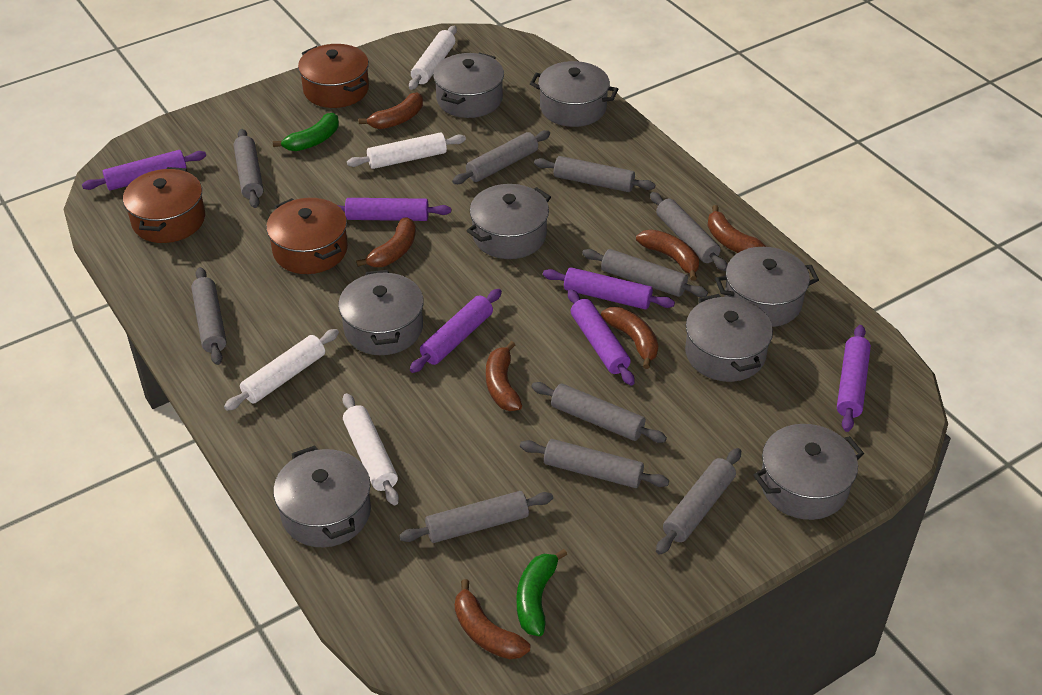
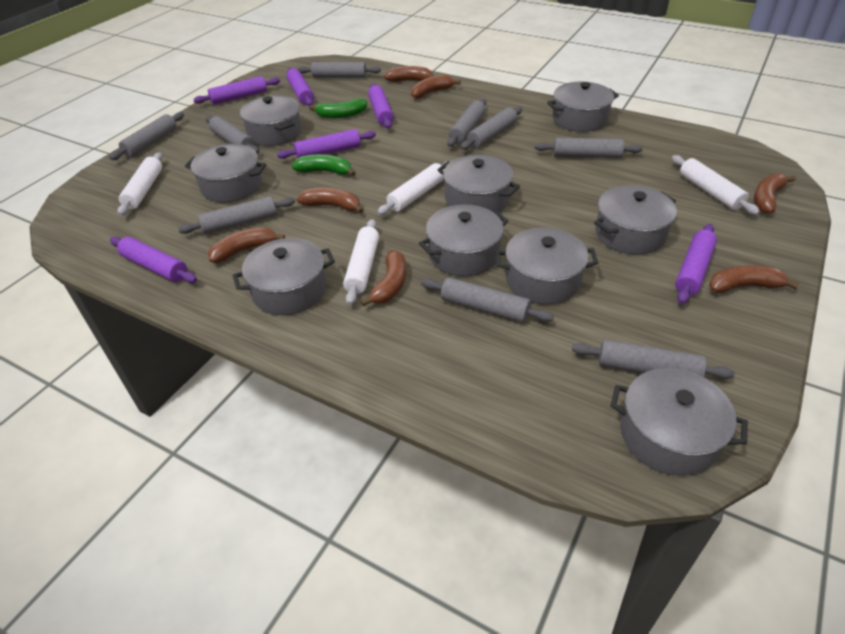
brown pot: [123,167,205,243] [266,198,348,274] [298,44,369,108] = 3 -> none = 0
grey pot: [273,445,371,547] [338,270,424,355] [433,53,504,118] [467,184,551,259] [530,61,618,127] [685,294,773,382] [715,247,819,327] [753,424,864,520] = 8 -> [185,144,266,203] [233,238,335,315] [240,95,302,146] [419,205,509,276] [438,155,520,212] [495,228,598,304] [547,82,619,132] [594,185,677,255] [611,368,748,476] = 9
grey rolling pin: [191,267,227,365] [234,129,263,208] [399,491,553,543] [452,130,550,184] [520,439,669,488] [531,382,667,443] [534,156,656,192] [582,249,708,297] [650,192,727,271] [656,448,741,555] = 10 -> [109,112,184,160] [178,196,295,234] [206,116,259,154] [297,62,381,78] [421,277,554,323] [447,99,486,147] [461,107,522,150] [535,138,643,158] [572,340,735,379] = 9

